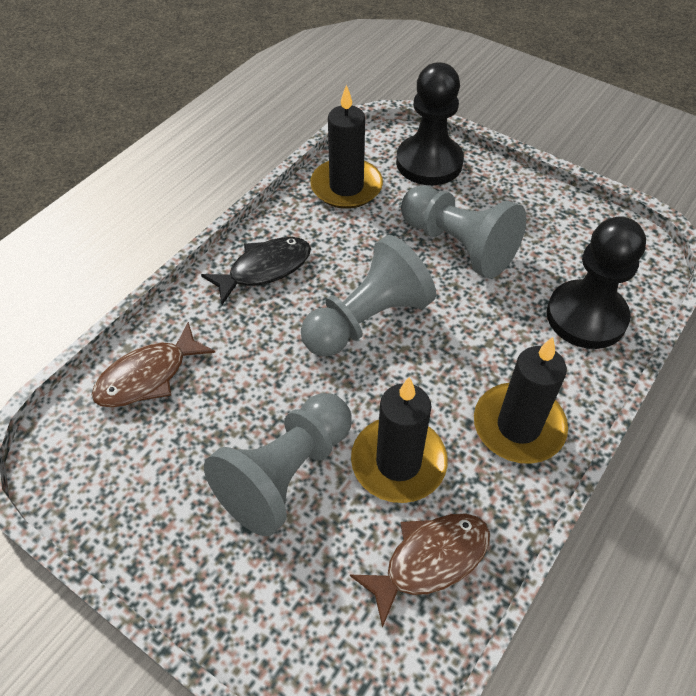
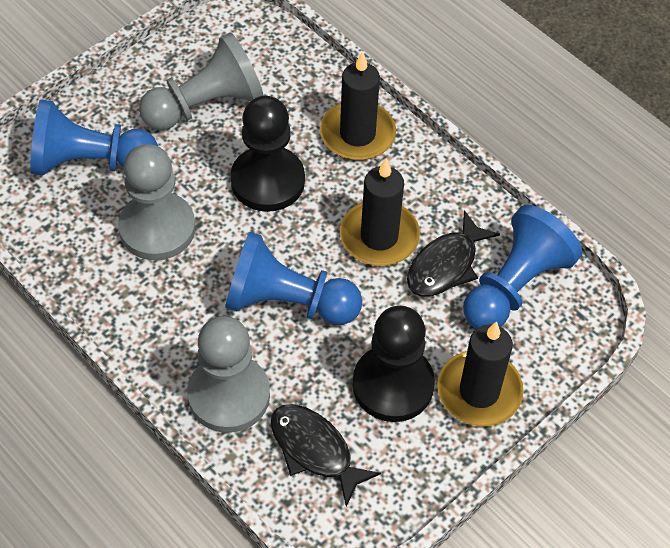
black fish: [201,237,311,305] = 1 -> [271,404,381,507] [407,210,500,297] = 2
blue pawn: none = 0 -> [30,99,158,175] [225,232,362,325] [463,205,582,329] = 3
brown fish: [91,322,215,408] [350,514,490,628] = 2 -> none = 0

